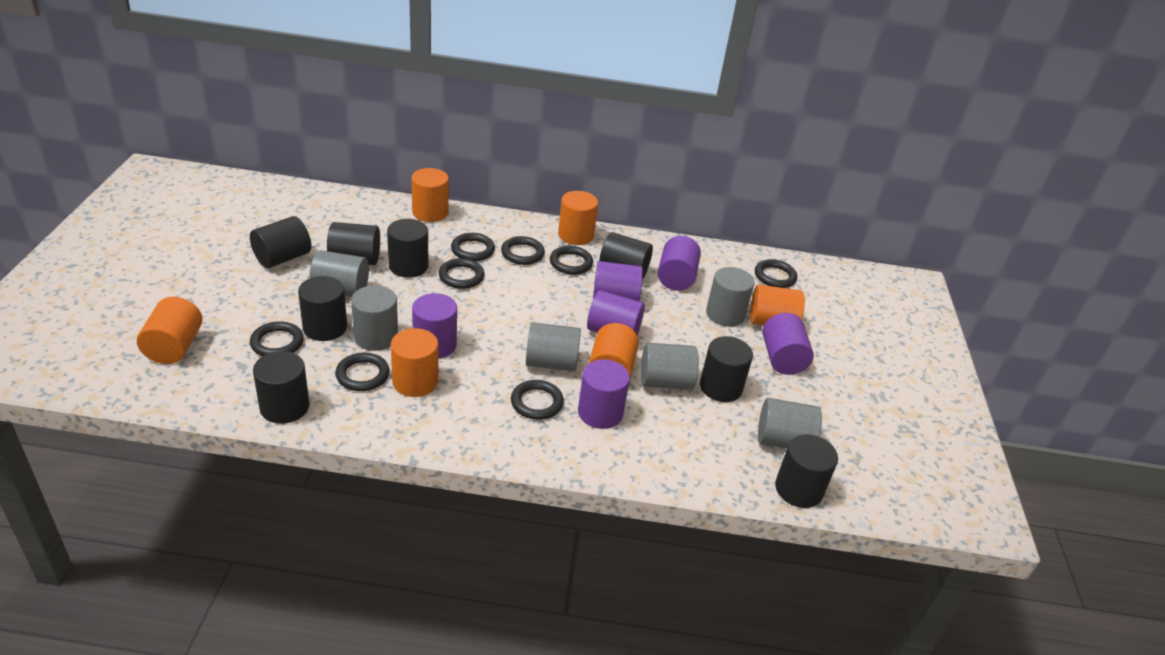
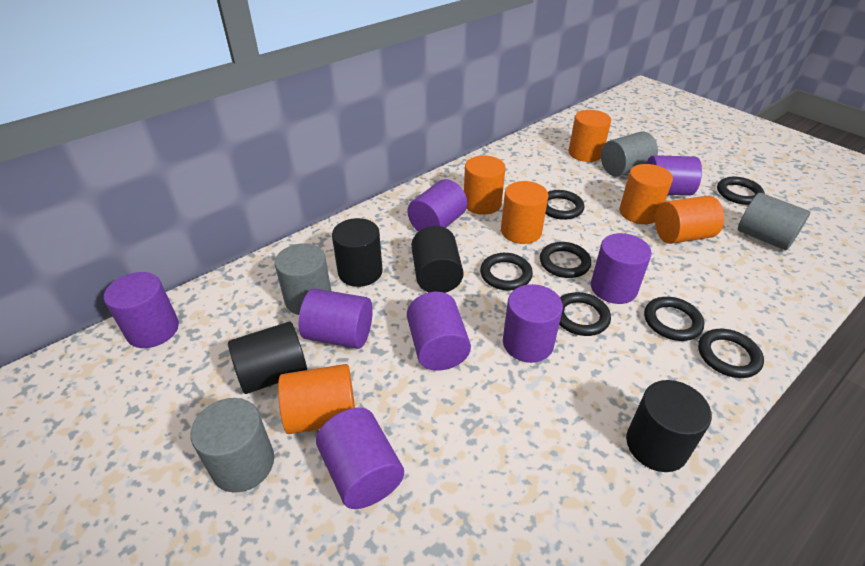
black cylinder: [250,216,311,268] [253,351,310,424] [298,276,347,341] [327,222,380,265] [387,219,428,278] [599,232,653,278] [700,336,753,402] [775,434,838,508] = 8 -> [228,322,307,394] [332,218,383,287] [411,226,464,293] [626,380,712,472] = 4
black ring: [250,321,304,356] [335,353,390,391] [439,258,485,289] [451,233,495,261] [501,236,545,265] [511,380,564,420] [550,246,593,275] [755,259,797,288] = 8 -> [480,253,533,291] [540,242,591,278] [545,190,584,220] [559,292,611,336] [644,297,704,341] [698,329,764,378] [717,177,765,205] = 7
grey cylinder: [309,250,369,297] [351,285,398,351] [526,322,581,371] [641,343,699,390] [706,267,755,327] [758,398,822,448] = 6 -> [191,398,274,493] [275,243,331,315] [601,131,658,177] [737,193,810,250] = 4
purple cylinder: [412,293,457,358] [578,359,630,429] [587,290,645,335] [593,261,643,301] [658,236,701,291] [762,313,814,375] = 6 -> [104,272,179,348] [299,289,373,349] [316,408,404,509] [407,292,471,371] [408,179,467,232] [503,284,563,363] [591,233,652,304] [646,155,702,195] = 8

